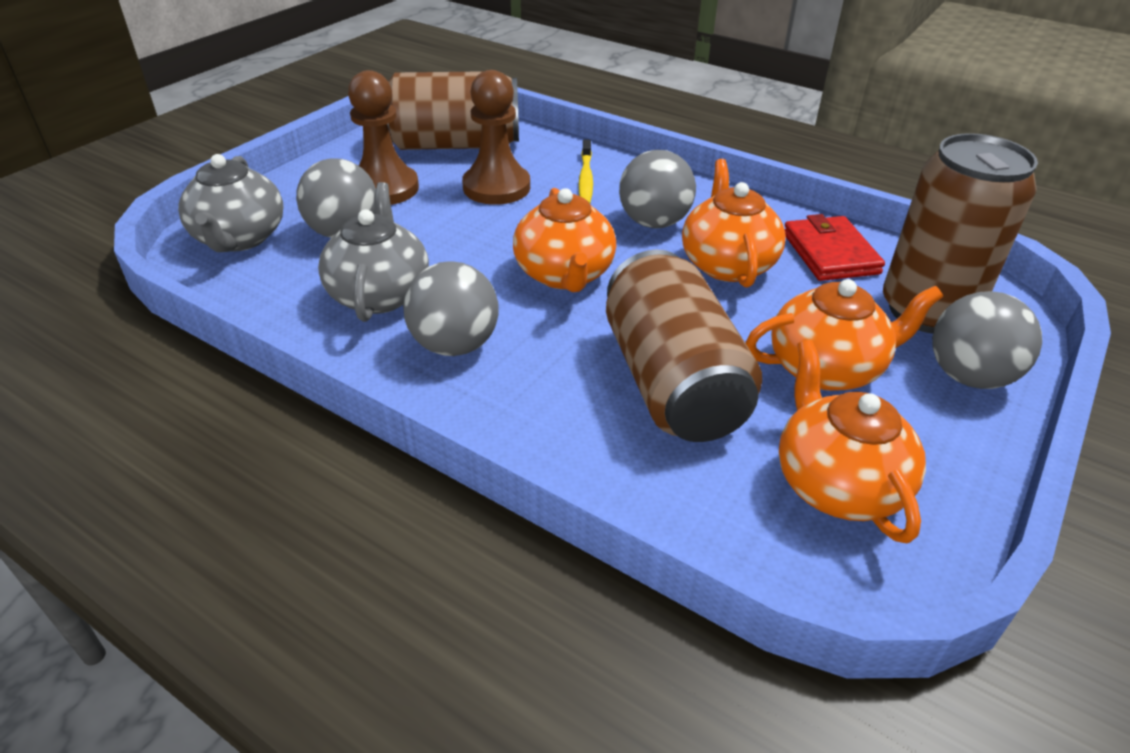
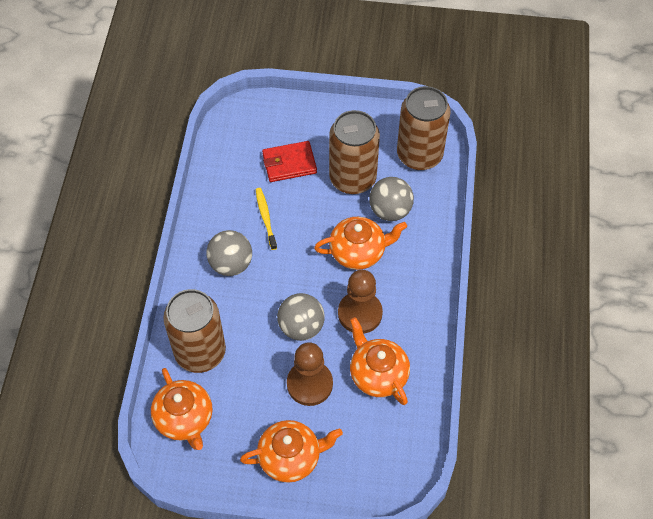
grey ball: [296,158,376,238] [403,261,499,356] [619,150,696,228] [932,291,1042,389] = 4 -> [206,230,252,276] [277,293,325,341] [369,177,414,221] = 3
grey teapot: [178,154,283,252] [318,182,429,322] = 2 -> none = 0

